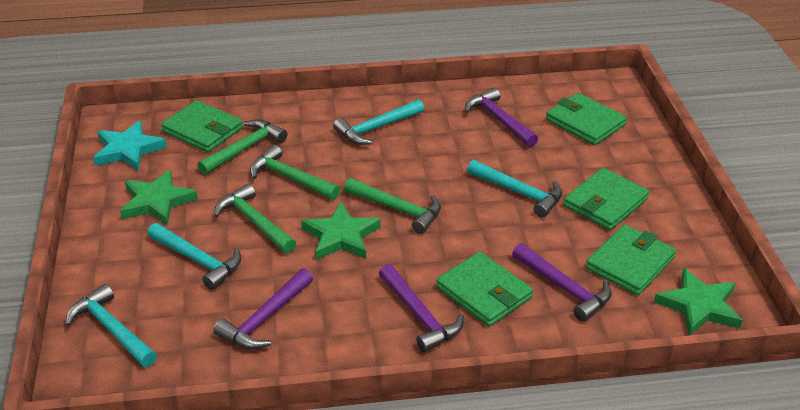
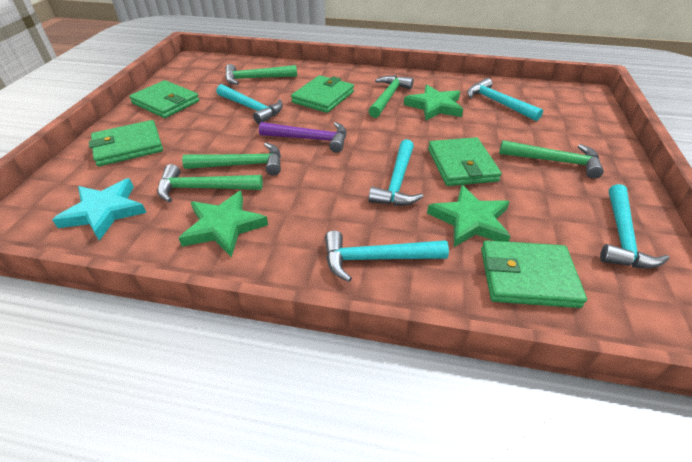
green hammer: [197,119,287,175] [214,183,296,254] [250,145,340,200] [344,178,441,234] = 4 -> [157,164,263,203] [182,143,281,175] [225,64,297,85] [369,75,414,118] [499,140,604,179] = 5
purple hammer: [214,268,313,350] [379,264,464,353] [465,88,538,147] [512,243,611,322] = 4 -> [259,122,346,153] = 1
turquoise hammer: [65,284,157,367] [147,223,241,290] [333,99,424,145] [467,160,562,218] = 4 -> [217,84,283,124] [325,230,449,282] [368,139,423,206] [467,78,543,121] [600,184,669,269] = 5

